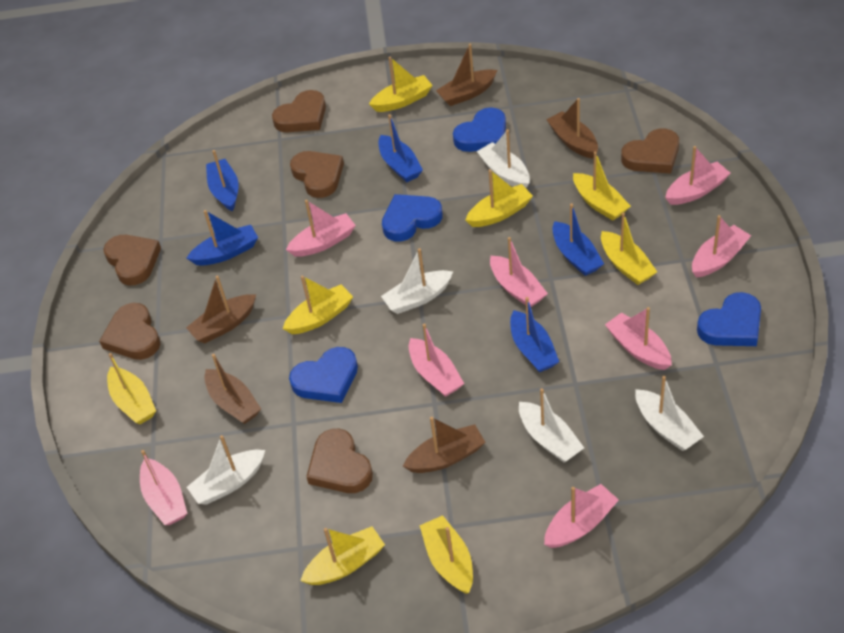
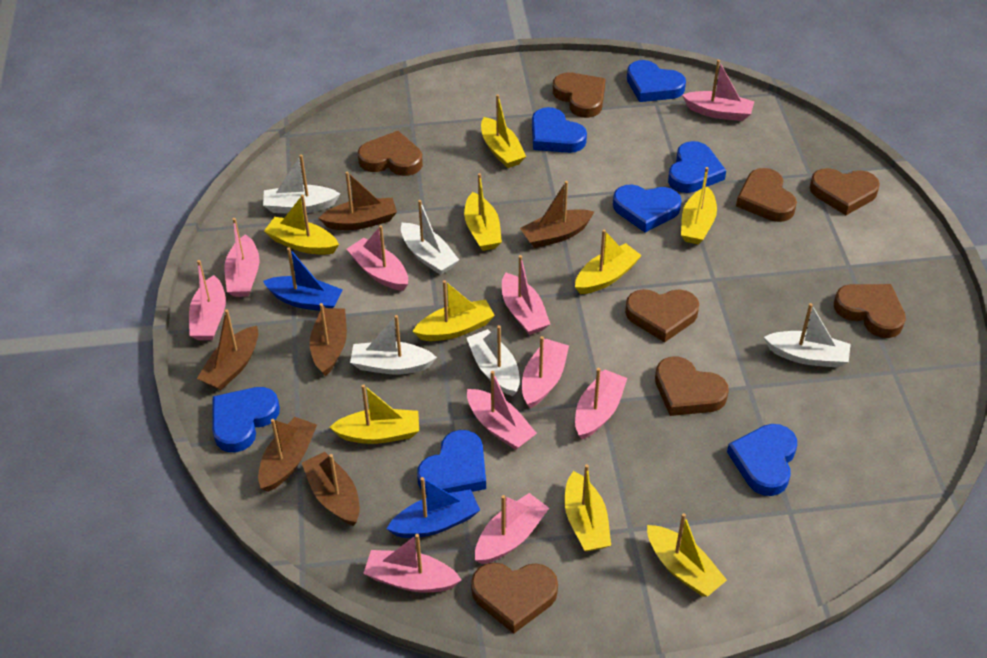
blue boat: [187,210,258,266] [206,150,239,211] [378,114,423,182] [510,297,559,372] [552,204,604,276] = 5 -> [263,247,343,311] [387,477,480,538] = 2
blue heart: [289,347,358,403] [382,194,443,241] [453,107,506,152] [697,292,761,346] = 4 -> [212,387,280,452] [417,430,486,495] [532,107,587,153] [613,184,682,232] [627,60,686,102] [668,141,726,193] [727,424,797,496] = 7
brown boat: [186,276,256,343] [204,354,261,424] [403,417,485,473] [436,44,497,106] [546,98,598,159] = 5 -> [197,309,259,390] [258,417,317,492] [302,452,360,526] [310,303,347,376] [319,171,397,230] [520,181,594,248] = 6
brown heart: [99,303,160,360] [103,235,161,285] [272,90,326,132] [290,151,344,198] [306,429,373,493] [621,128,679,174] = 6 -> [358,131,423,176] [471,563,558,634] [553,72,606,118] [625,289,699,343] [655,357,729,416] [736,168,797,222] [810,168,880,215] [834,284,906,338] = 8
pink boat: [140,450,187,525] [286,200,356,257] [409,323,464,397] [490,237,548,307] [544,484,619,548] [605,307,672,370] [665,146,731,205] [692,215,751,278] = 8 -> [189,260,226,340] [224,218,260,297] [347,225,408,291] [363,534,462,593] [467,371,537,450] [475,493,549,564] [502,255,550,335] [522,336,569,408] [575,368,627,439] [682,60,755,121] = 10
yellow boat: [107,353,156,424] [283,276,353,334] [300,526,385,585] [369,57,433,112] [419,515,473,594] [466,169,533,227] [573,151,631,221] [601,213,657,285] = 8 -> [264,195,339,255] [329,384,419,444] [412,280,495,341] [464,173,502,251] [481,94,526,168] [564,464,611,552] [575,230,642,294] [647,513,727,597] [681,167,717,245] = 9

